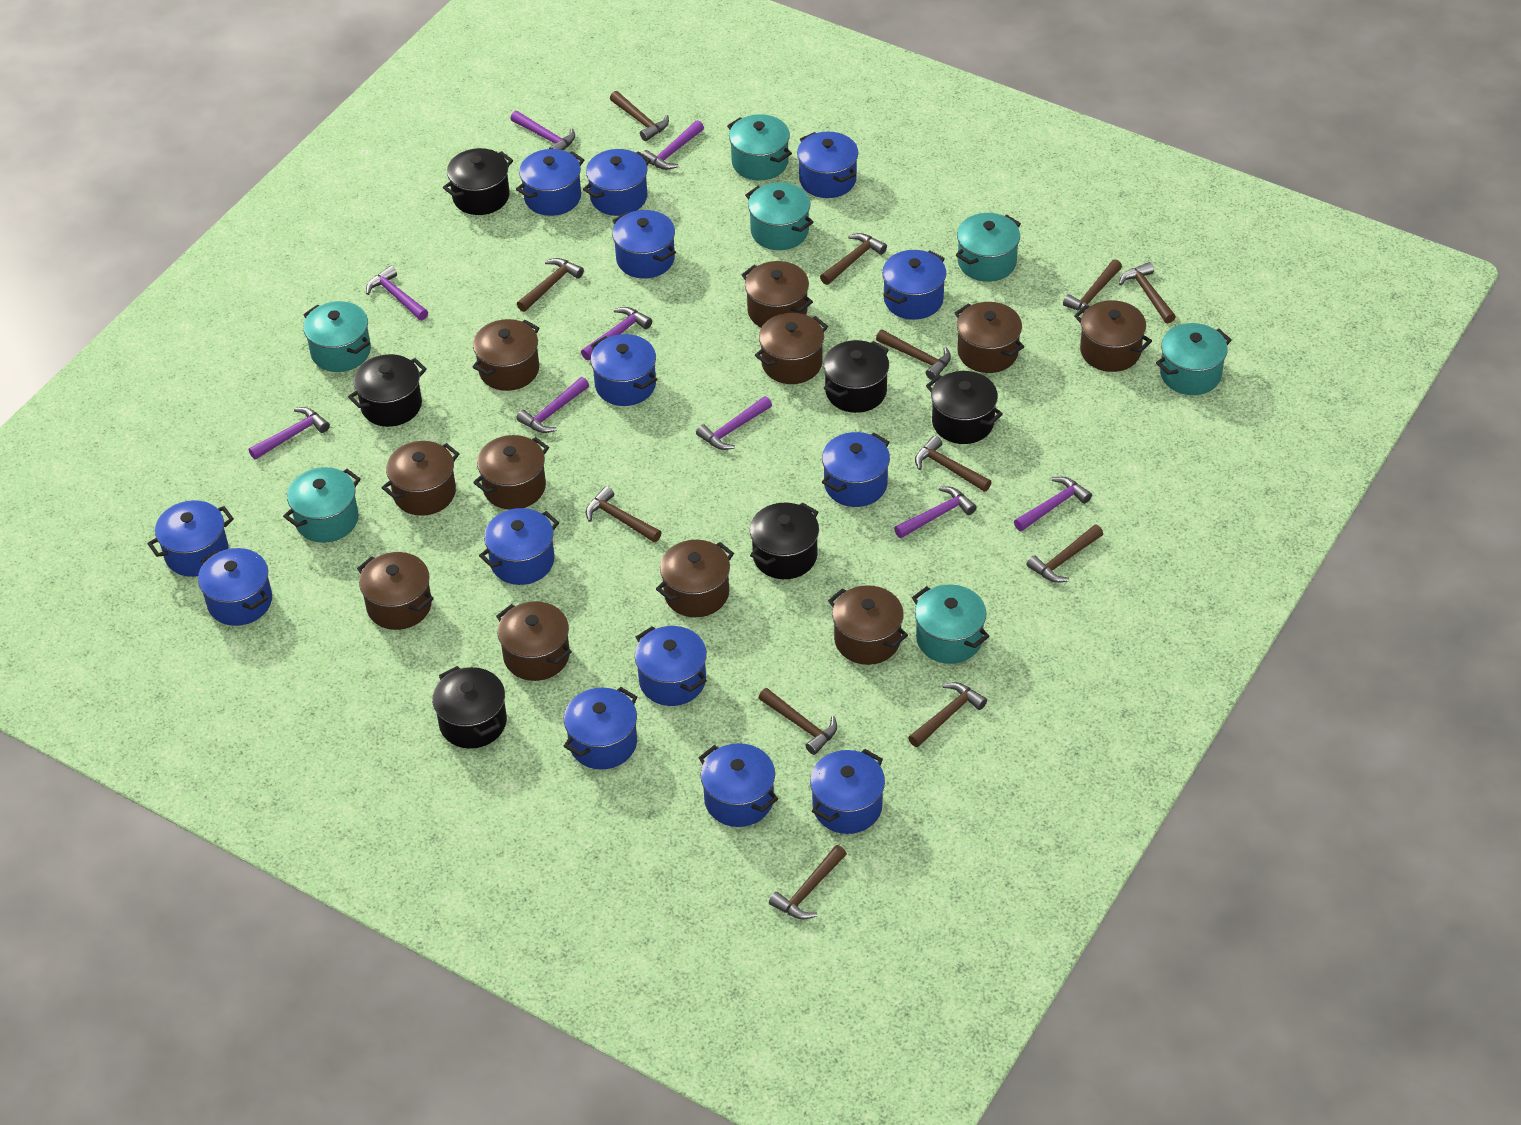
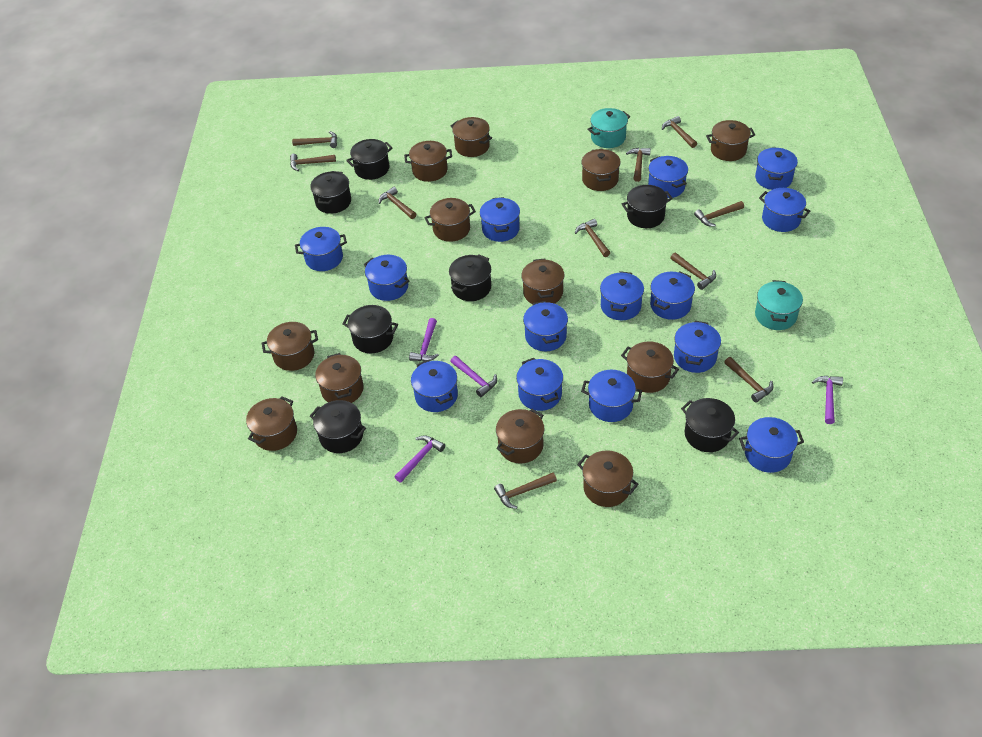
black pot: [348,354,427,427] [432,666,507,749] [443,148,513,215] [750,502,819,579] [823,340,889,413] [926,371,1003,444] = 6 -> [310,171,351,214] [310,400,366,453] [343,305,398,353] [346,139,392,180] [449,255,491,301] [622,185,673,228] [681,398,739,452] = 7
brown hammer: [517,258,584,312] [586,486,662,542] [610,91,669,141] [758,688,837,755] [769,845,847,920] [820,233,887,285] [876,330,951,380] [908,682,987,747] [915,436,992,492] [1027,525,1103,583] [1063,259,1122,313] [1119,262,1176,323] = 12 -> [290,154,336,171] [292,131,337,148] [378,187,416,219] [494,473,557,509] [575,219,610,257] [626,148,651,182] [662,116,697,148] [670,253,716,290] [694,201,744,227] [724,357,773,403] = 10
brown pot: [357,552,434,630] [382,441,459,516] [473,319,539,391] [473,435,549,510] [496,601,572,681] [656,540,734,617] [742,261,813,328] [755,313,828,384] [828,585,908,665] [955,302,1024,373] [1074,300,1152,372] = 11 -> [246,397,297,451] [262,322,318,371] [315,353,364,403] [404,141,452,182] [424,198,476,242] [451,117,492,157] [496,409,545,463] [521,259,564,304] [577,450,639,507] [581,149,621,191] [621,341,679,393] [706,120,755,161] = 12
purple hammer: [249,407,330,460] [366,266,428,320] [510,111,575,150] [516,377,589,433] [581,307,652,360] [642,120,704,170] [696,396,772,450] [894,487,977,538] [1014,477,1092,531] = 9 -> [394,435,445,483] [409,318,439,362] [450,356,497,397] [812,376,843,424] = 4
turquoise pot: [283,467,361,543] [303,301,371,372] [727,114,792,181] [745,182,814,250] [912,584,990,664] [956,213,1021,282] [1156,323,1232,395] = 7 -> [587,108,630,148] [755,280,803,330] = 2

